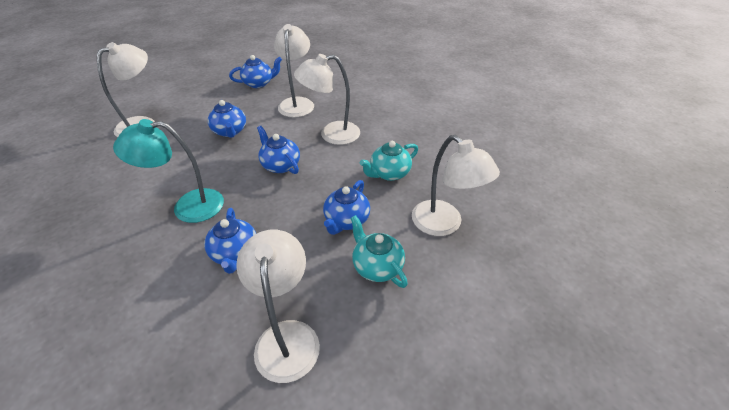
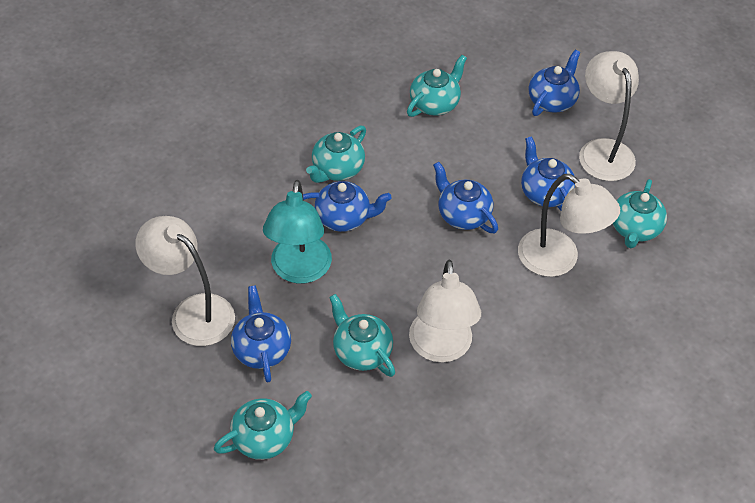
turquoise teapot: [350,215,408,288] [360,141,418,181] = 2 -> [214,391,312,460] [306,126,366,183] [329,294,395,377] [407,55,467,117] [613,179,667,248] = 5
white lamp: [97,42,155,137] [236,230,320,383] [274,24,314,117] [294,54,360,145] [412,135,500,236] = 5 -> [135,216,235,346] [409,260,481,363] [518,174,620,277] [579,51,639,181] = 4

